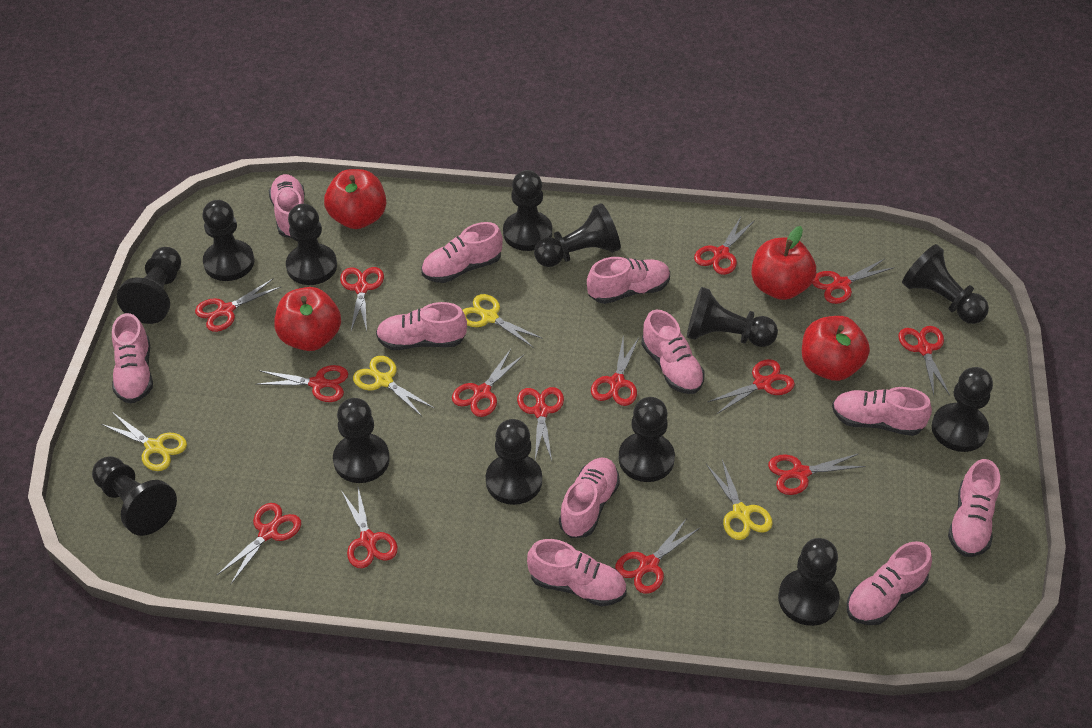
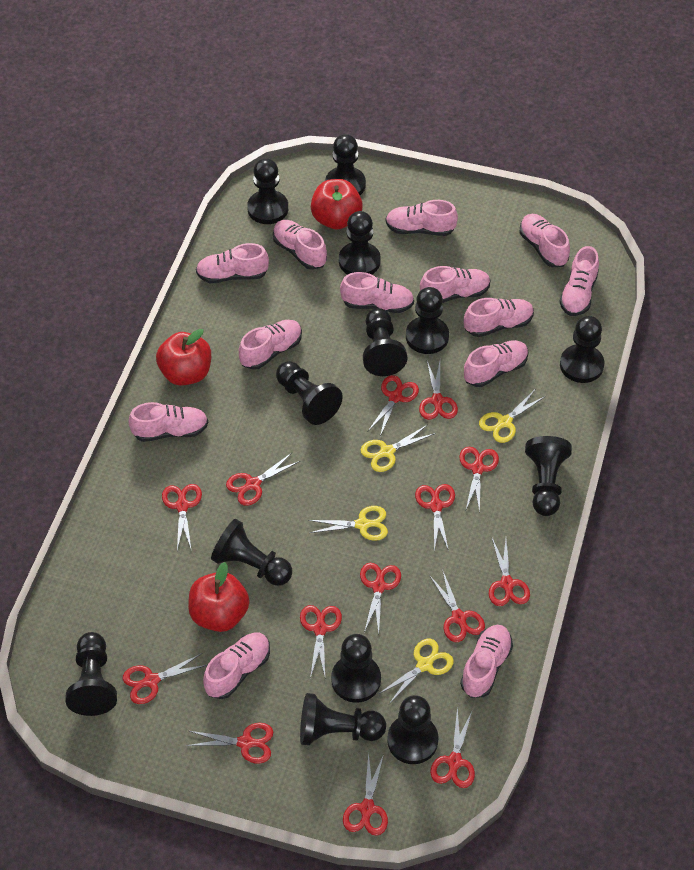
pink shoe: [112,313,153,404] [269,174,305,238] [376,302,467,350] [421,222,503,283] [527,539,626,606] [559,457,620,538] [587,257,670,304] [641,309,705,394] [832,387,932,436] [847,541,932,625] [948,459,1000,557] = 11 -> [128,402,208,442] [196,243,269,283] [203,633,270,699] [239,320,302,370] [273,220,327,270] [340,272,414,313] [386,200,458,236] [420,266,491,303] [460,625,513,698] [464,298,534,337] [464,340,529,387] [519,214,570,267] [559,246,599,316] = 13
red apple: [275,287,341,351] [324,169,386,229] [751,226,816,300] [802,316,870,381] = 4 -> [156,329,211,386] [188,562,249,632] [311,179,363,230] = 3

